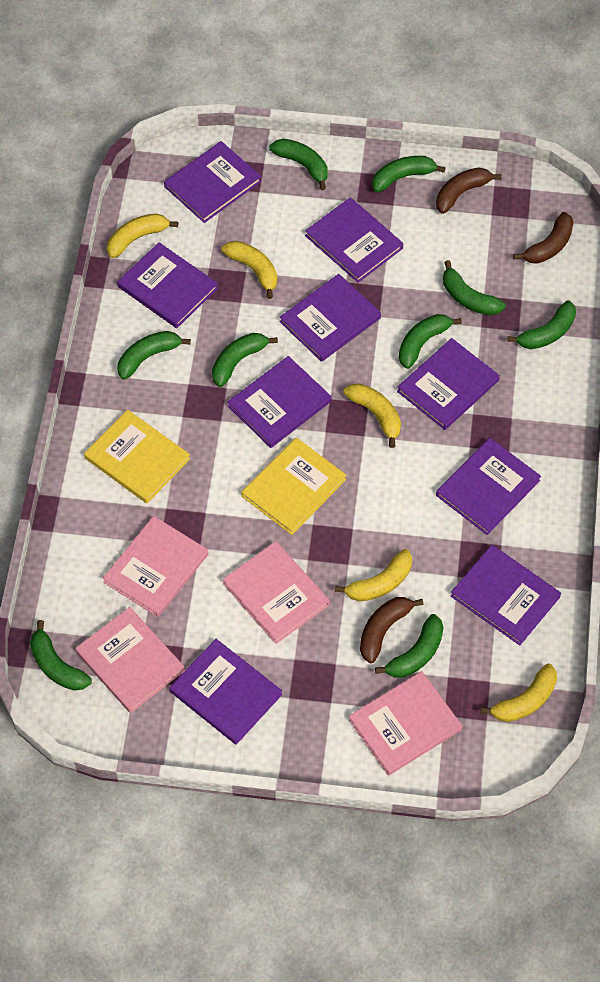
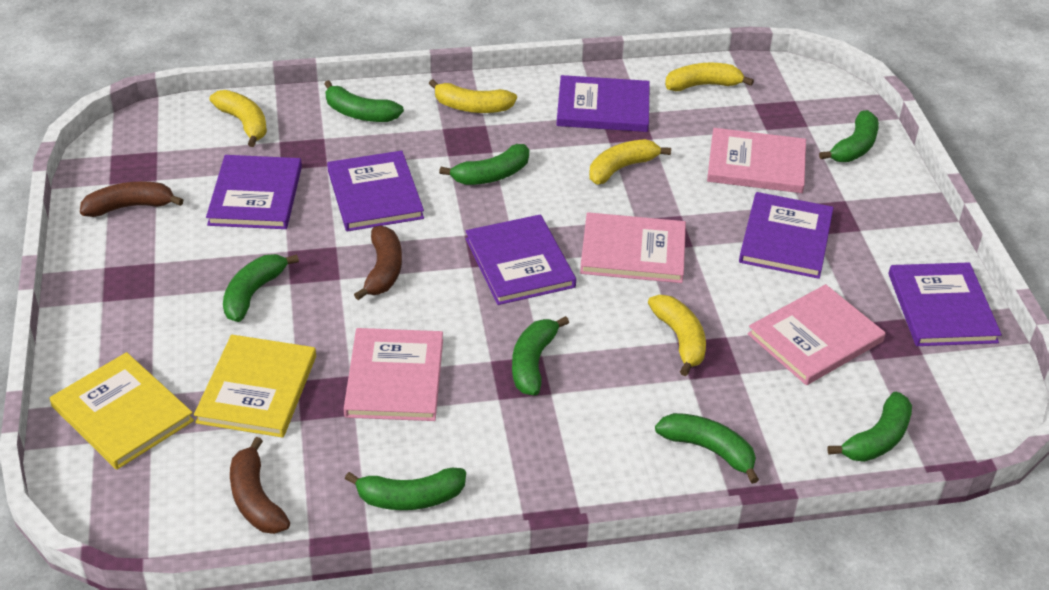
green banana: [30,620,92,691] [117,331,191,380] [212,333,278,387] [269,139,328,190] [372,156,446,192] [375,614,444,678] [399,314,462,369] [443,260,506,316] [507,300,576,349] = 9 -> [223,254,299,322] [324,81,404,122] [345,468,466,510] [439,144,529,185] [512,316,569,396] [655,413,759,484] [819,110,879,162] [827,392,912,462] = 8
purple book: [117,242,218,328] [164,141,262,223] [169,639,282,745] [228,356,332,448] [280,274,381,362] [305,197,403,283] [397,338,500,430] [436,438,541,535] [450,545,561,645] = 9 -> [206,155,302,229] [327,151,424,231] [466,215,576,305] [557,75,650,132] [739,192,834,279] [889,262,1002,346] = 6

